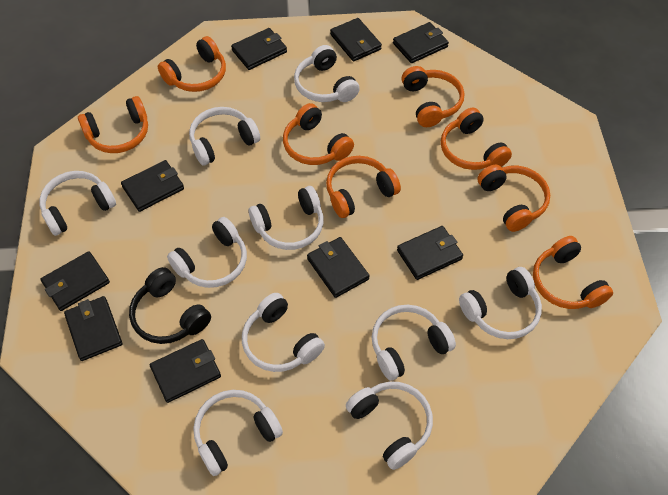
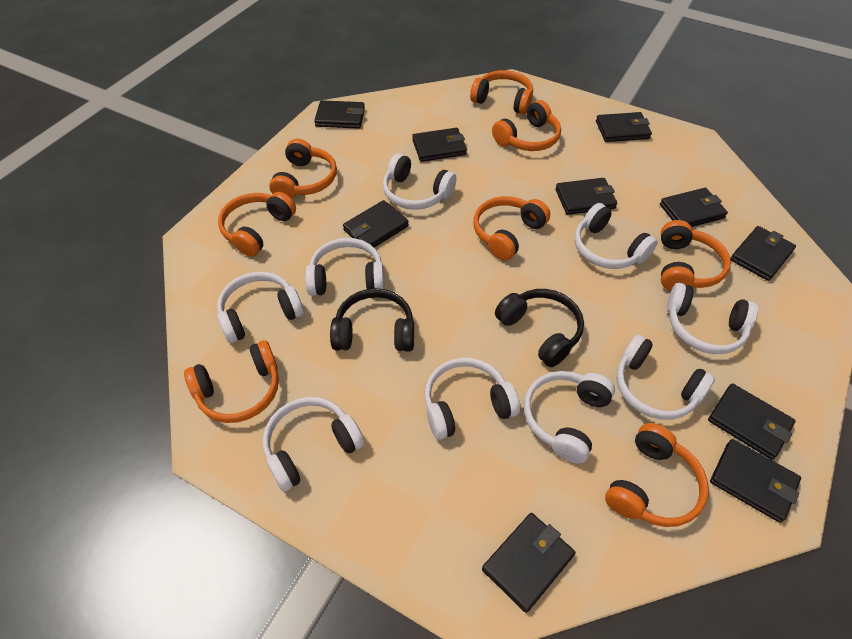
black headphones: [129,267,211,344] = 1 -> [330,288,414,352] [495,289,584,367] = 2
black wallet: [41,251,110,311] [64,296,122,361] [121,160,184,212] [150,339,221,403] [231,28,287,70] [307,237,370,298] [330,18,382,61] [393,22,449,63] [397,226,463,280] = 9 -> [314,100,365,129] [343,200,409,248] [412,128,467,162] [482,513,576,613] [555,178,617,215] [596,112,652,142] [660,188,728,227] [708,383,796,460] [710,439,801,523] [730,226,796,281] = 10
white headphones: [39,171,116,236] [167,217,247,288] [189,107,260,166] [193,390,283,476] [242,293,325,372] [249,186,324,250] [294,45,360,102] [346,381,433,470] [372,305,456,381] [459,267,542,339] = 10 -> [217,272,304,343] [263,397,364,492] [305,238,384,296] [383,153,457,210] [424,358,520,440] [524,371,615,464] [575,203,658,269] [616,334,715,420] [667,283,758,354] = 9

